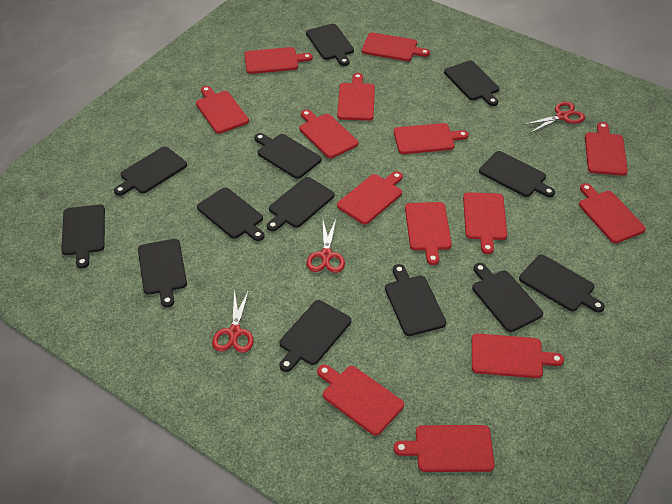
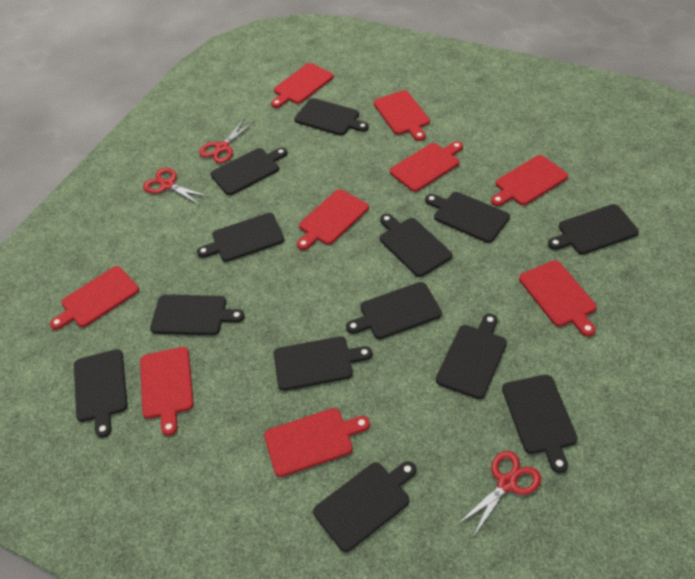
red cutting board: [196,86,249,134] [244,47,313,74] [299,110,358,158] [317,365,404,436] [337,73,375,121] [337,171,403,224] [362,32,430,61] [393,425,495,472] [394,123,469,154] [405,202,452,265] [463,192,507,254] [472,333,564,378] [579,183,646,243] [585,122,628,176] = 14 -> [50,266,139,330] [140,347,194,436] [264,408,370,477] [271,63,334,108] [297,189,369,250] [373,90,430,141] [390,141,463,192] [491,155,568,206] [519,260,597,337] = 9

